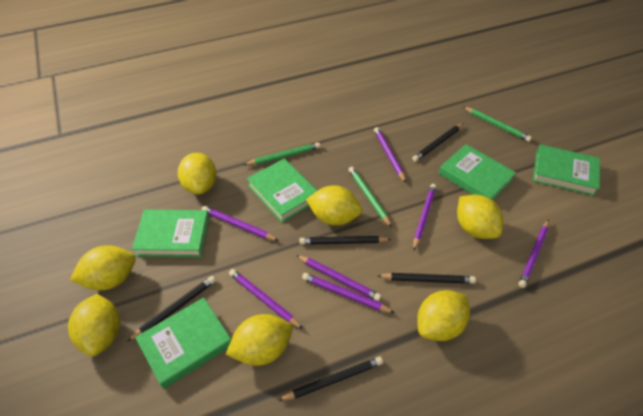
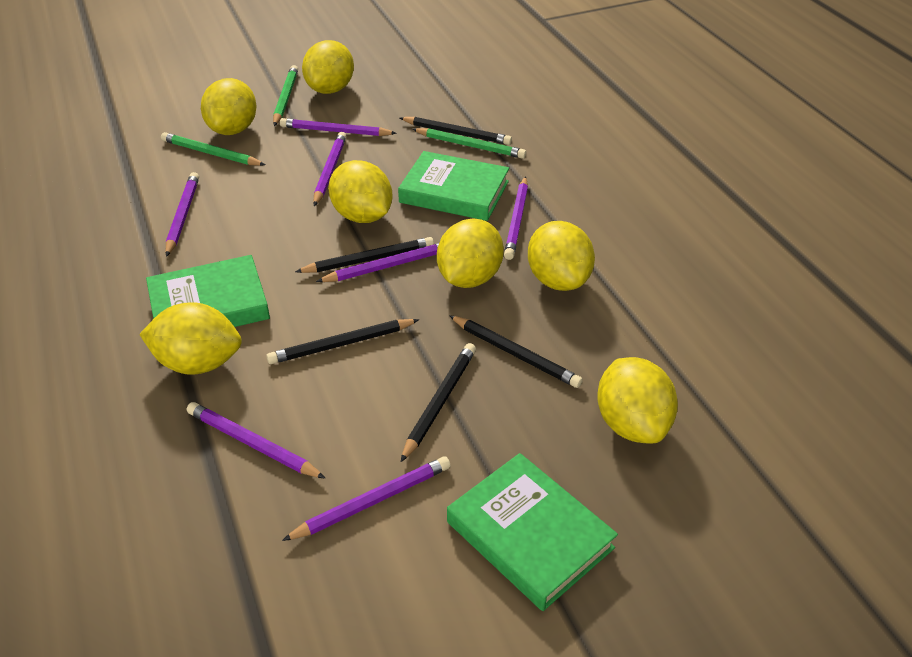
green book: [132,210,209,257] [135,297,231,389] [247,159,317,222] [439,144,516,200] [533,144,600,196] = 5 -> [146,255,270,327] [398,151,509,221] [447,453,618,611] = 3

